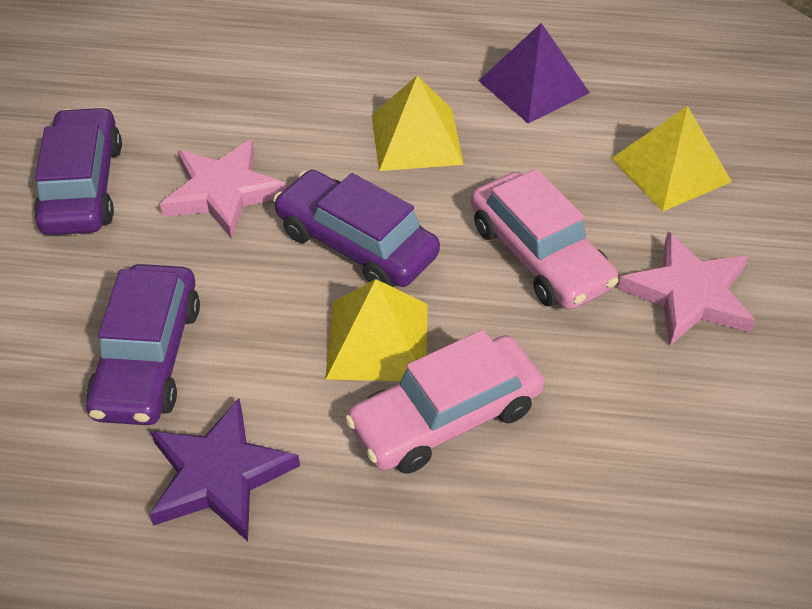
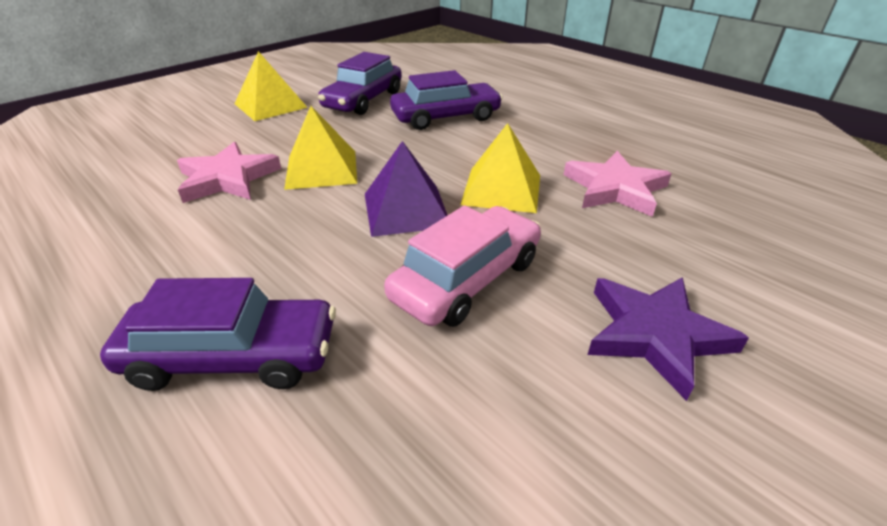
pink car: [345,330,544,474] [471,169,619,310] = 2 -> [384,206,541,327] = 1

